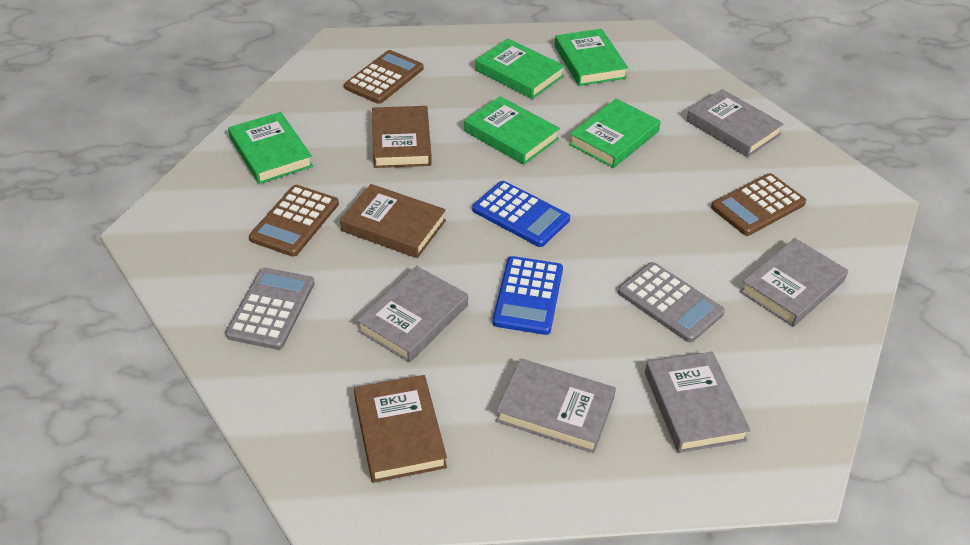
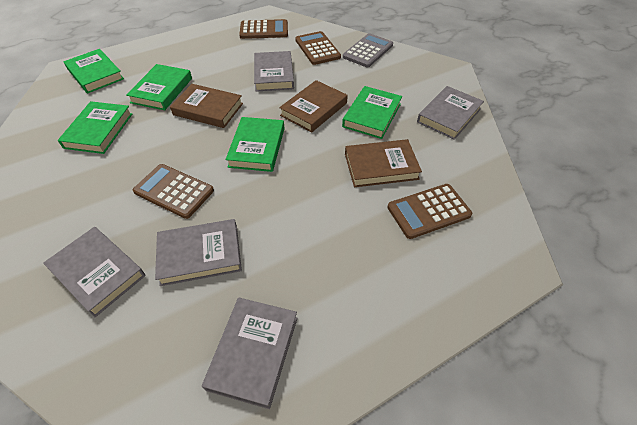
blue calculator: [472,181,570,247] [492,256,563,335] = 2 -> none = 0
brown calculator: [249,185,339,257] [344,50,424,104] [711,173,806,236] = 3 -> [133,164,214,219] [239,19,288,39] [295,31,341,65] [387,184,472,239] = 4
grey calculator: [225,268,315,350] [618,262,725,342] = 2 -> [343,33,393,67] = 1

